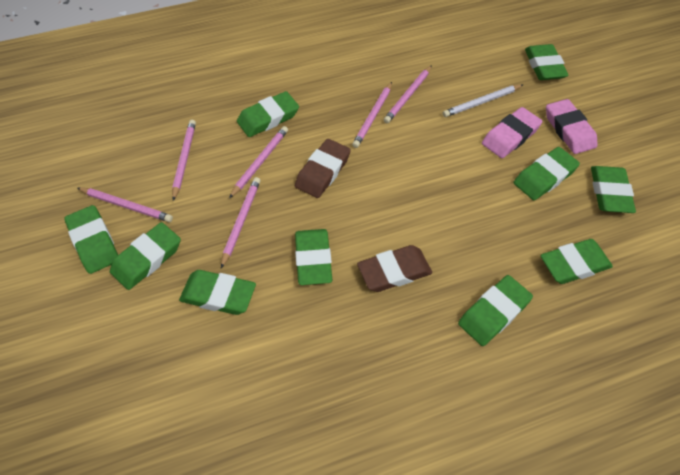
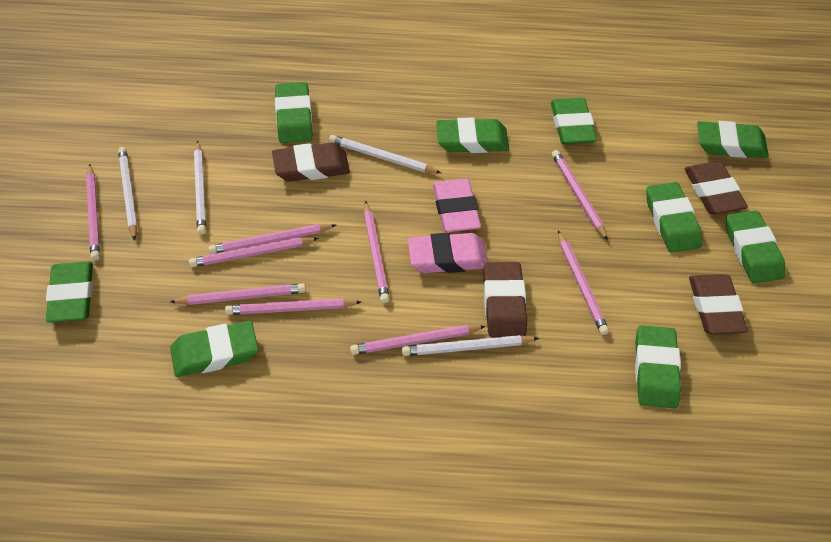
brown eraser: [295,139,351,198] [357,245,432,292] = 2 -> [272,143,350,182] [483,262,527,337] [685,161,748,214] [689,274,748,334] = 4
green eraser: [64,205,118,274] [110,222,181,290] [179,270,256,315] [237,91,299,137] [295,229,332,285] [458,275,533,346] [514,147,580,200] [525,44,569,80] [540,239,613,284] [591,166,636,213] = 10 -> [46,261,93,323] [170,321,258,377] [275,82,313,143] [436,117,509,153] [551,98,597,144] [635,325,681,408] [646,182,702,253] [697,121,769,158] [726,211,785,283] = 9
pink pencil: [77,188,173,222] [172,120,196,201] [221,177,260,268] [229,126,288,198] [352,82,392,148] [384,65,432,123] = 6 -> [86,164,100,261] [170,283,306,305] [189,237,319,267] [208,224,336,254] [225,298,361,315] [350,325,486,355] [364,201,390,303] [552,150,608,241] [558,231,609,335] = 9
white pencil: [443,85,523,117] = 1 -> [118,147,137,241] [194,140,206,235] [329,135,441,173] [402,335,539,356] = 4

